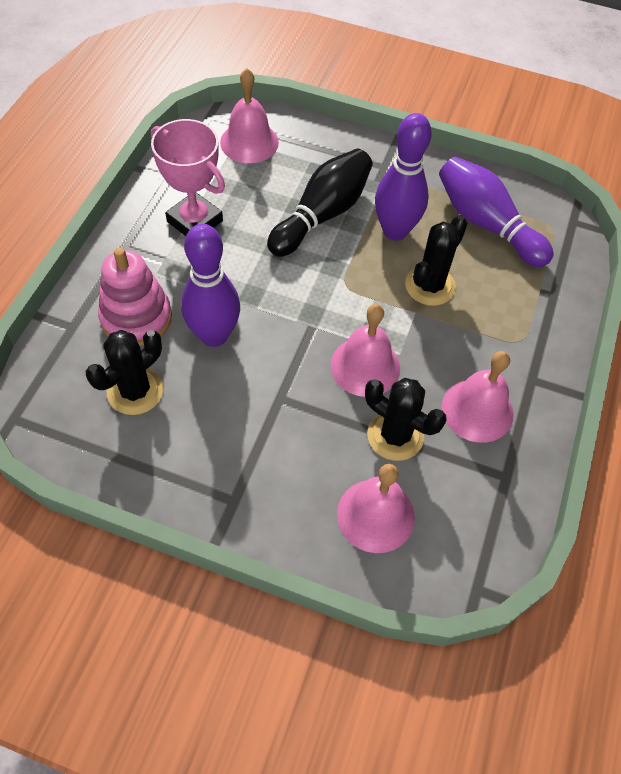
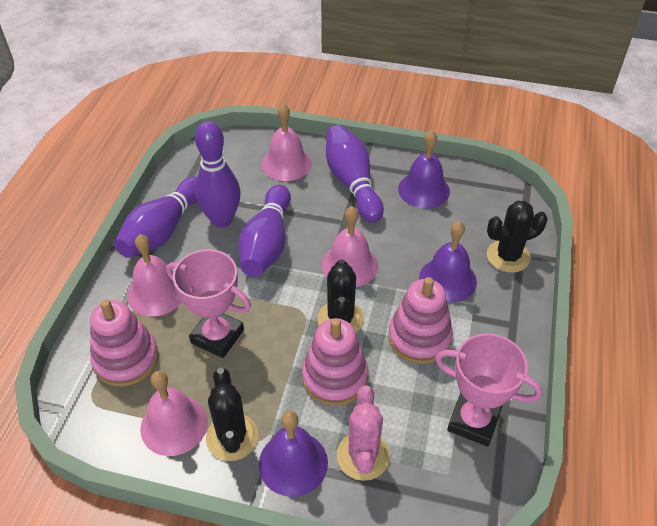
black bowling pin: [267,149,373,257] = 1 -> none = 0
pink cactus: none = 0 -> [337,385,390,481] = 1
pink stacking toy: [98,248,172,346] = 1 -> [90,299,159,387] [302,318,368,406] [388,277,453,364] = 3
pink trophy: [151,119,225,236] = 1 -> [166,249,251,358] [435,333,542,447] = 2
purple bell: none = 0 -> [259,411,328,497] [398,130,450,209] [419,221,477,303] = 3
purple bowling pin: [181,224,240,347] [375,113,432,240] [439,156,554,267] = 3 -> [114,177,197,258] [195,121,240,228] [238,185,291,277] [326,125,384,223] = 4

